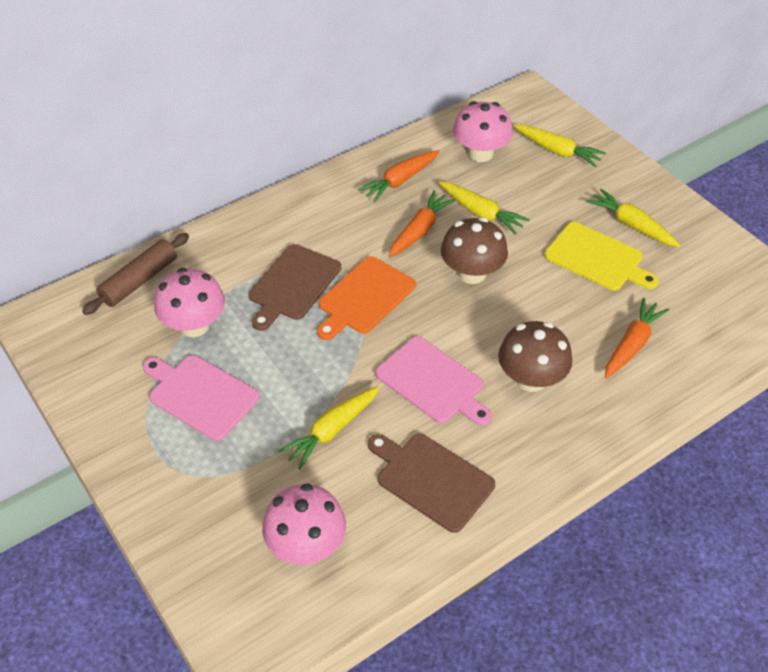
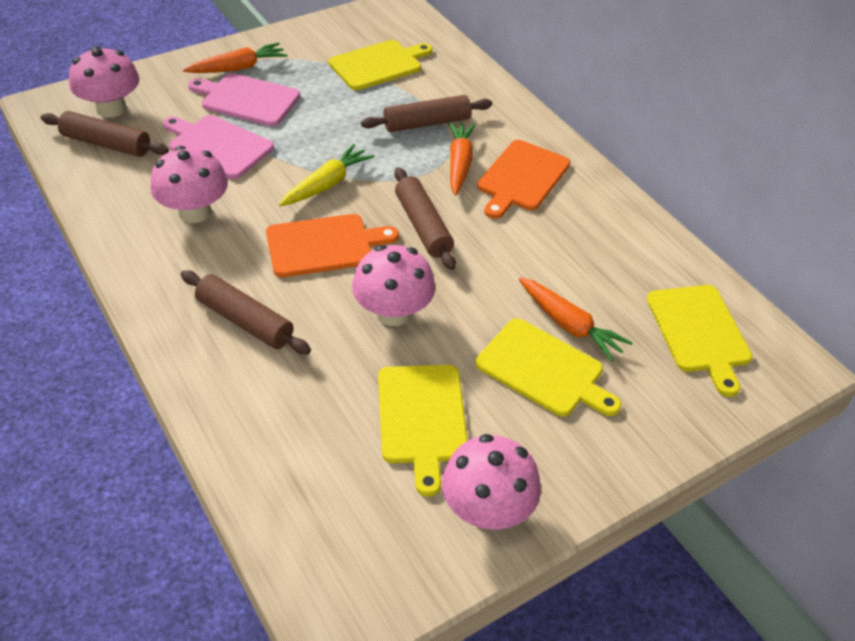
brown cutting board: [249,244,341,331] [368,434,495,533] = 2 -> none = 0
brown mushroom: [441,217,508,284] [498,321,572,392] = 2 -> none = 0
brown rolling pin: [82,233,189,315] = 1 -> [41,111,169,157] [181,270,311,354] [361,95,492,132] [395,167,456,270] = 4
orange cutting board: [317,256,416,340] = 1 -> [266,214,399,277] [477,140,570,219] = 2
pink mushroom: [154,268,225,337] [262,483,346,565] [453,101,513,162] = 3 -> [69,46,139,118] [150,146,228,223] [352,245,435,326] [442,434,541,530] = 4
yellow carrot: [278,386,379,469] [439,181,530,235] [514,125,606,167] [586,189,680,247] = 4 -> [279,144,374,206] = 1
yellow cutting board: [544,222,659,291] = 1 -> [328,40,432,90] [378,365,468,497] [475,318,621,417] [647,285,752,397] = 4

